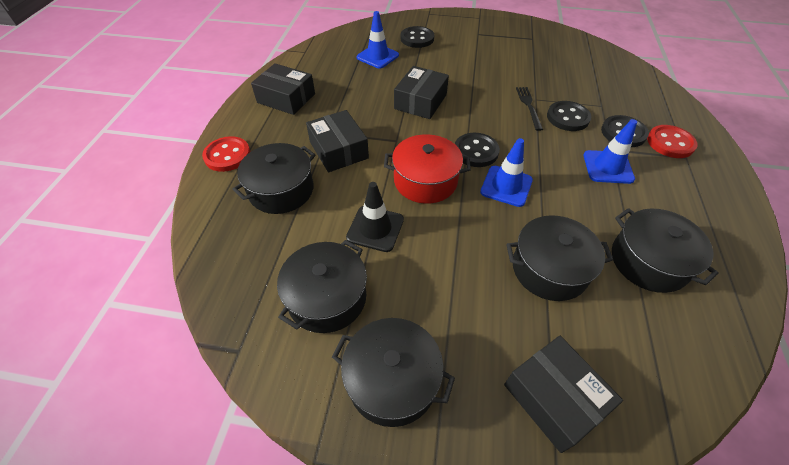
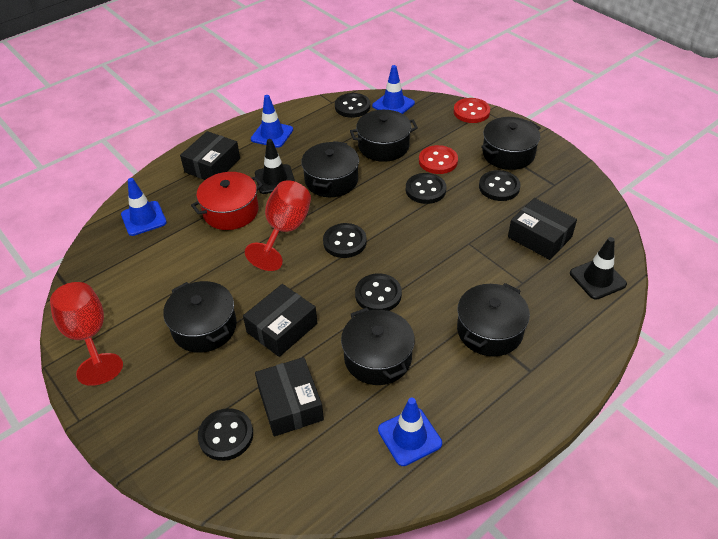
black button: [400,26,434,48] [455,133,500,167] [547,101,591,131] [601,115,649,147] = 4 -> [198,408,253,461] [323,223,367,258] [335,93,370,118] [355,273,402,311] [406,173,446,204] [479,170,521,201] = 6
black fork: [516,87,543,131] = 1 -> none = 0
black pot: [233,143,316,214] [277,240,367,333] [332,318,455,427] [506,215,613,301] [612,208,719,293] = 5 -> [163,281,237,353] [301,141,359,197] [341,307,415,385] [350,110,418,162] [457,283,530,356] [481,117,541,170] = 6
black traffic cone: [346,182,404,252] = 1 -> [255,139,295,194] [570,237,627,300] = 2
blue traffic cone: [357,11,399,69] [480,138,533,207] [583,119,637,184] = 3 -> [121,178,167,236] [251,95,293,148] [372,65,415,114] [378,398,442,466] = 4
red goblet: none = 0 -> [50,282,123,386] [245,180,311,271] = 2

